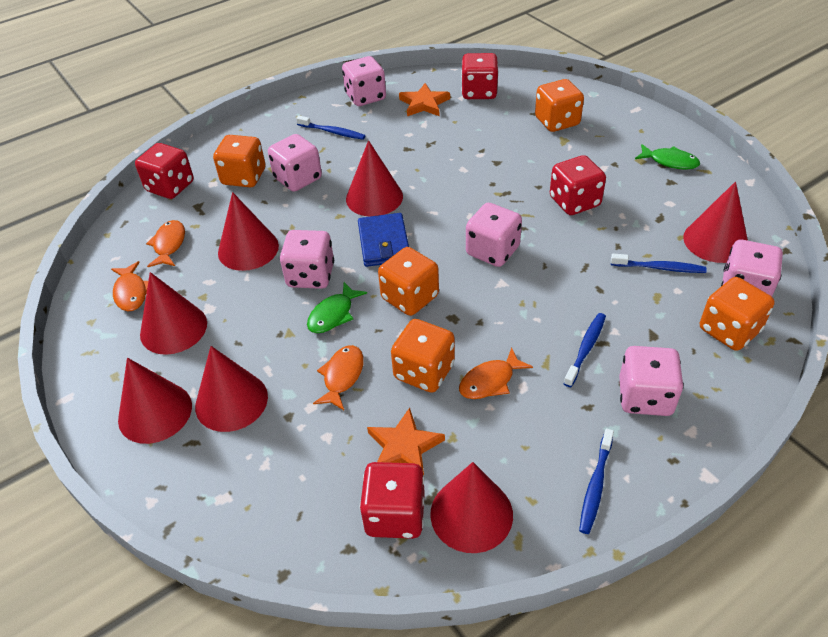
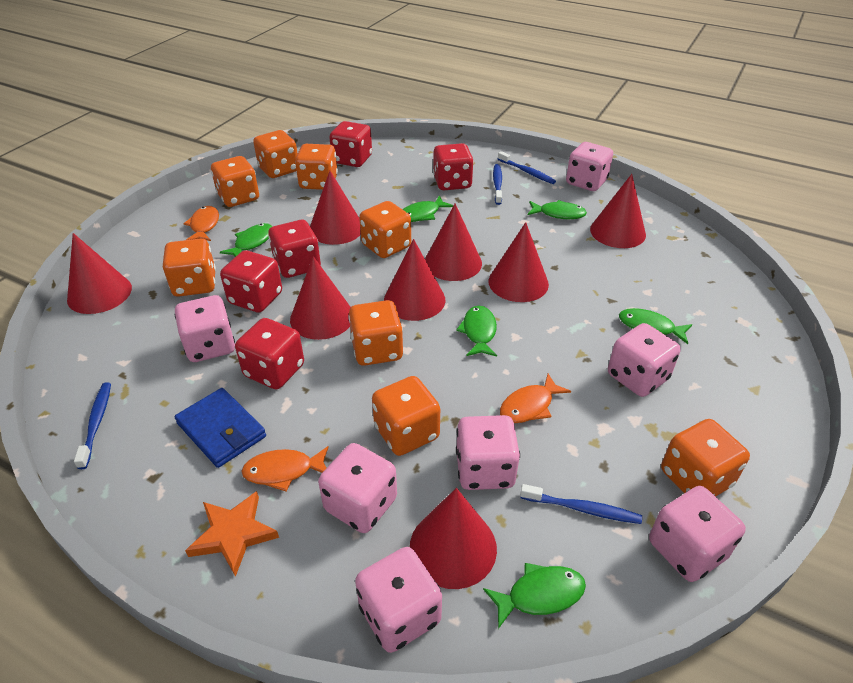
green fish: [307,282,367,333] [635,144,700,170] = 2 -> [220,223,273,257] [402,195,454,222] [456,306,497,357] [483,563,586,629] [528,200,587,219] [619,308,693,344] = 6
orange dice: [213,135,265,187] [378,247,439,316] [391,319,455,393] [535,79,584,132] [700,277,775,351] = 5 -> [163,239,216,297] [211,156,259,207] [253,130,297,178] [295,144,338,190] [348,300,403,366] [359,201,411,258] [372,376,440,456] [661,419,750,497] = 8
orange fish: [111,261,148,311] [146,220,185,267] [313,345,364,410] [459,348,533,399] = 4 -> [184,206,219,241] [241,446,329,492] [500,374,571,423] = 3
orange star: [367,408,445,475] [399,83,450,116] = 2 -> [185,491,279,577] = 1
pink dice: [268,134,322,192] [280,230,334,289] [342,56,386,106] [466,203,522,267] [619,346,684,416] [721,240,783,296] = 6 -> [175,295,235,362] [318,443,397,533] [355,547,442,653] [456,415,520,490] [566,142,613,191] [608,323,681,397] [649,486,746,582] = 7
red cone: [118,358,192,444] [140,272,207,355] [195,346,268,432] [218,192,279,271] [346,140,403,217] [430,462,513,553] [683,181,748,263] = 7 -> [67,233,132,314] [290,256,351,340] [310,171,361,245] [384,239,445,321] [410,488,497,589] [425,203,482,281] [489,222,549,302] [590,174,646,248] = 8
red dice: [135,143,194,199] [360,462,425,539] [461,53,499,99] [550,155,606,215] = 4 -> [220,250,282,313] [235,318,304,389] [268,220,321,278] [329,121,372,167] [433,143,474,190] = 5

